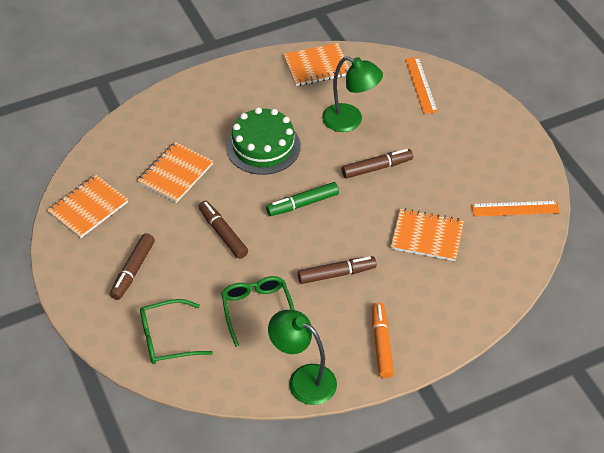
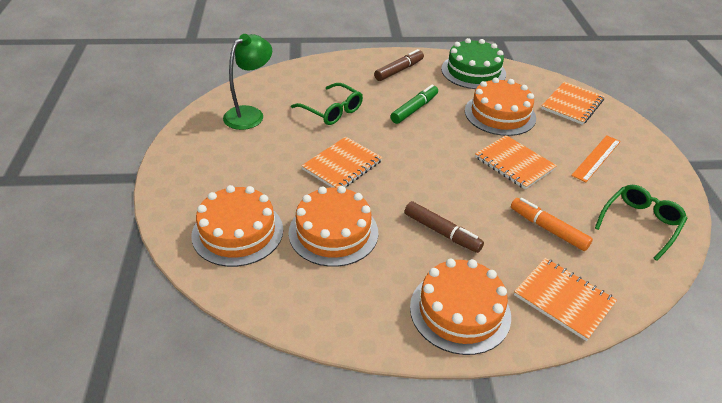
brown marker: [110,233,155,300] [199,201,248,259] [298,256,377,284] [342,149,413,179] = 4 -> [374,49,424,81] [404,201,484,253] = 2
green lamp: [268,310,337,405] [322,56,383,132] = 2 -> [223,34,272,130] = 1
orange cake: none = 0 -> [191,185,283,267] [288,186,378,267] [410,259,511,355] [465,78,536,136] = 4
orange ruler: [405,57,438,114] [471,201,560,217] = 2 -> [571,135,621,182] = 1

